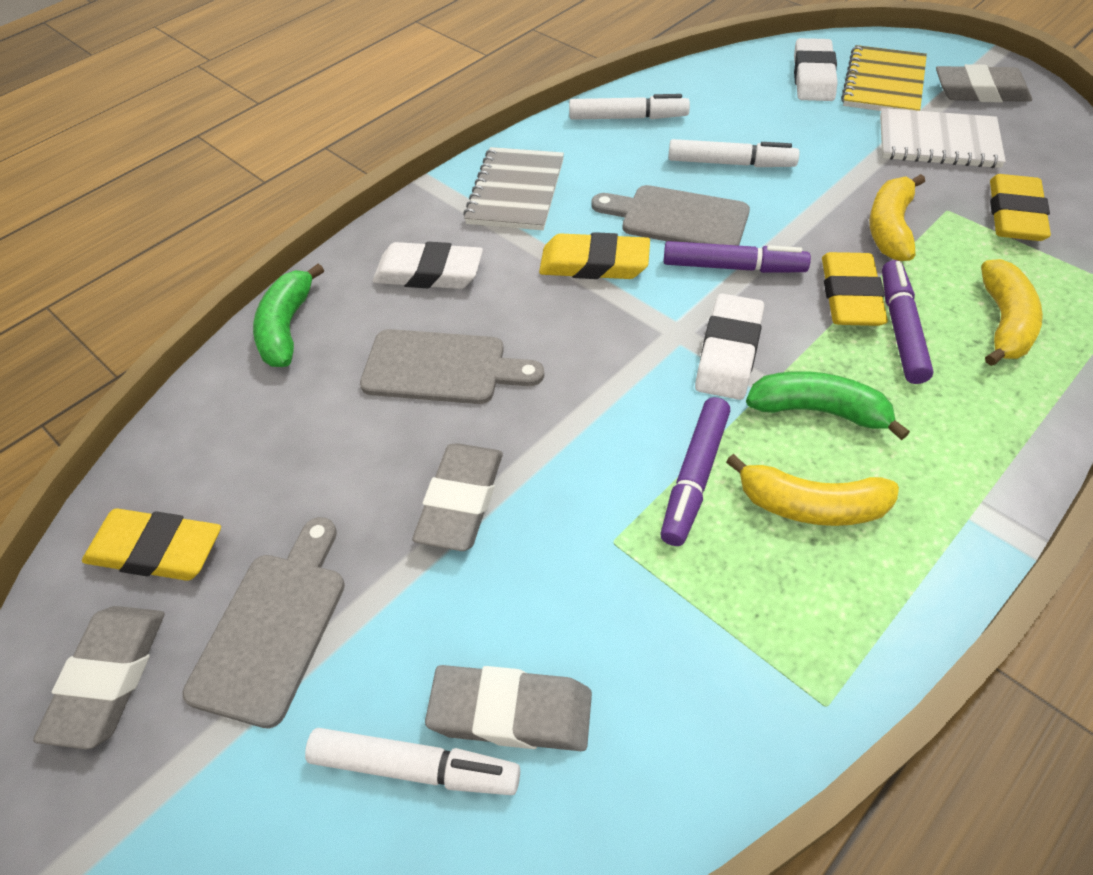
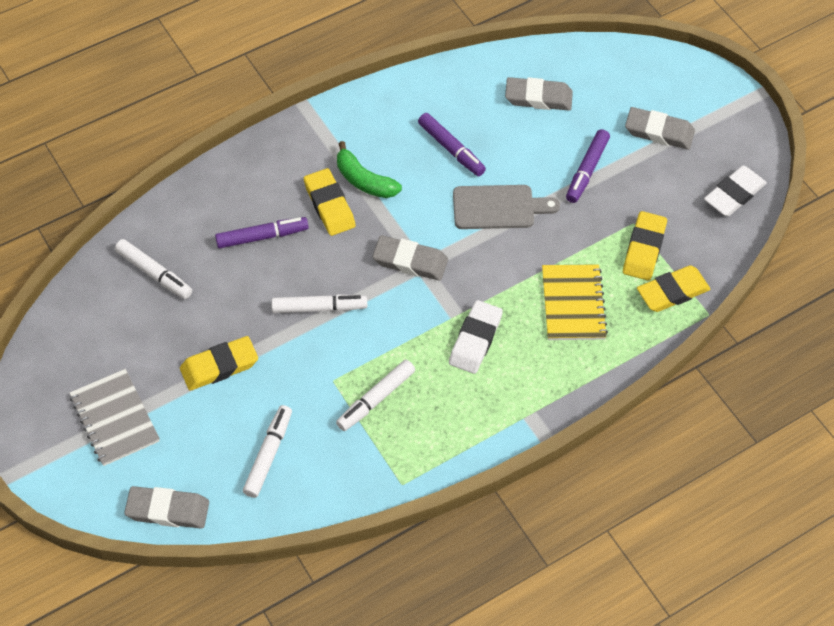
green banana: [253,264,324,367] [746,371,910,440] = 2 -> [337,141,402,198] = 1
grey cutting board: [182,517,345,728] [360,329,544,404] [591,185,750,246] = 3 -> [453,185,560,229] = 1
white eraser: [373,242,483,289] [695,294,764,400] [794,38,838,101] = 3 -> [449,300,503,374] [704,165,767,216] = 2
white marker: [305,728,520,795] [569,94,690,120] [668,139,800,167] = 3 -> [115,239,192,299] [243,405,292,498] [271,294,368,313] [336,360,415,431] = 4
white notebook: [880,108,1006,168] = 1 -> none = 0
yellow banana: [726,454,899,526] [869,174,925,261] [981,259,1043,366] = 3 -> none = 0

